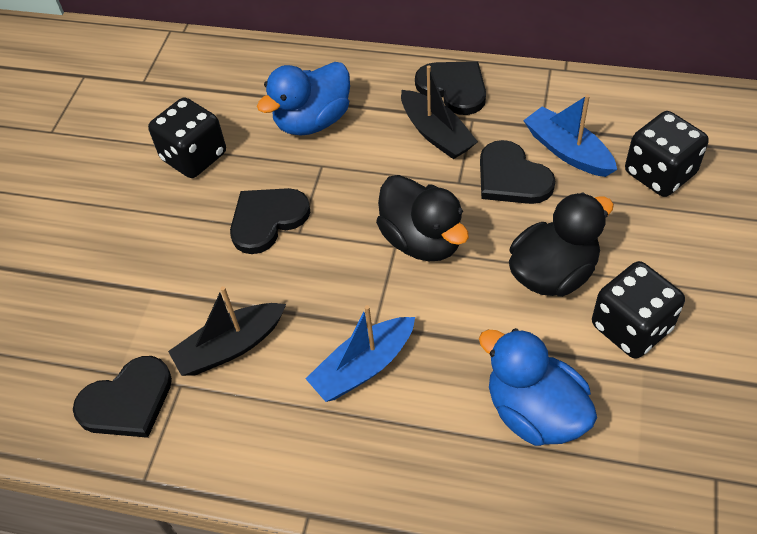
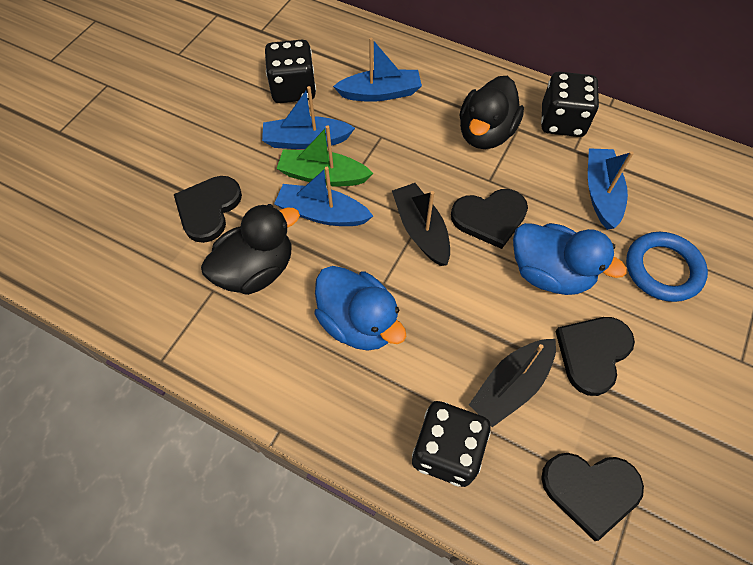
blue boat: [305,305,415,402] [523,94,617,177] = 2 -> [262,86,355,149] [274,167,373,226] [333,38,422,102] [588,148,634,230] = 4
blue ring: none = 0 -> [626,232,708,302] = 1
green boat: none = 0 -> [277,125,373,186] = 1

